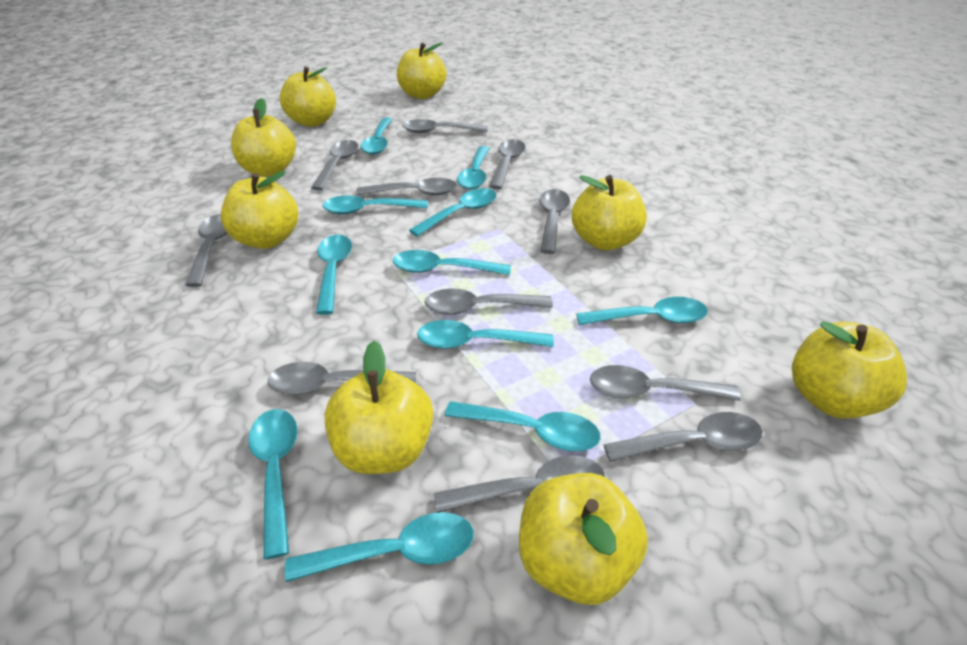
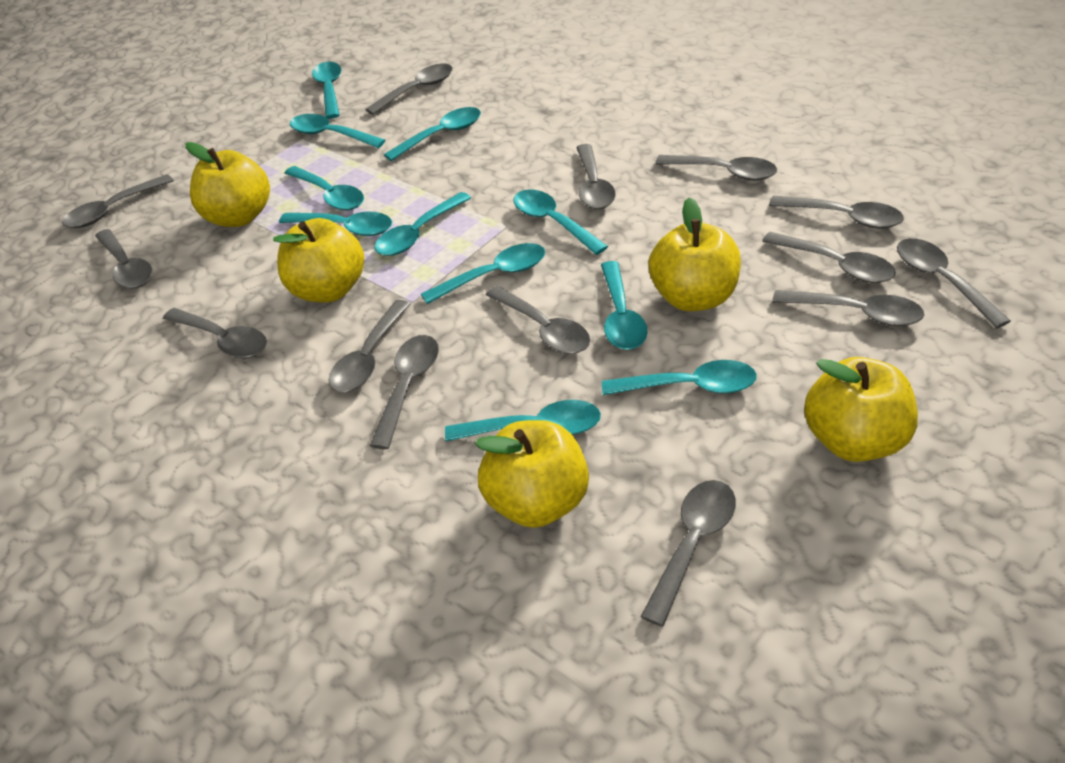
grey spoon: [185,214,227,287] [268,362,416,395] [311,140,358,191] [356,178,457,195] [402,119,488,133] [425,288,553,314] [434,456,605,513] [489,139,525,189] [539,189,570,254] [590,365,741,401] [603,412,763,462] = 11 -> [62,174,174,228] [95,229,152,289] [163,308,267,358] [329,300,411,392] [365,64,453,115] [370,335,439,449] [486,286,590,354] [576,144,616,209] [641,480,736,627] [655,155,777,181] [762,232,896,283] [769,196,904,228] [772,290,924,326] [897,238,1011,329] = 14
yellow apple: [221,171,299,249] [231,98,296,177] [280,66,336,127] [324,341,433,474] [397,42,447,99] [519,473,648,605] [572,175,647,251] [792,321,907,419] = 8 -> [185,142,270,227] [273,218,365,302] [475,420,589,528] [649,197,741,311] [804,357,918,462] = 5

